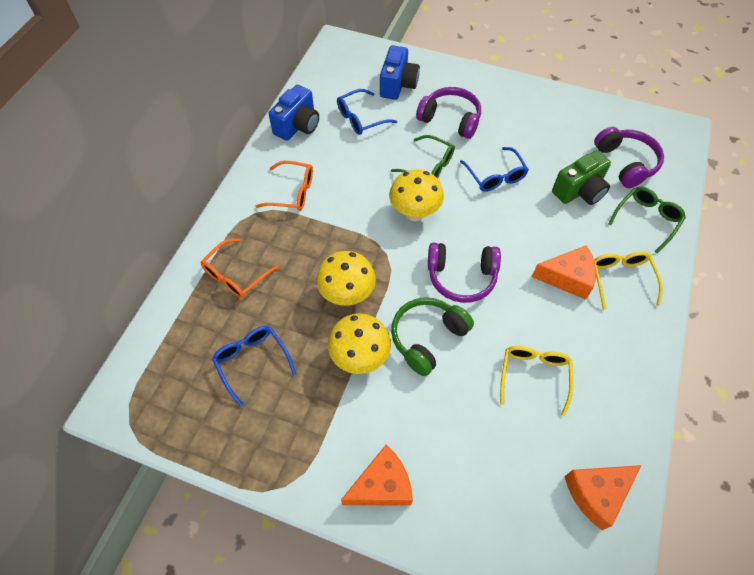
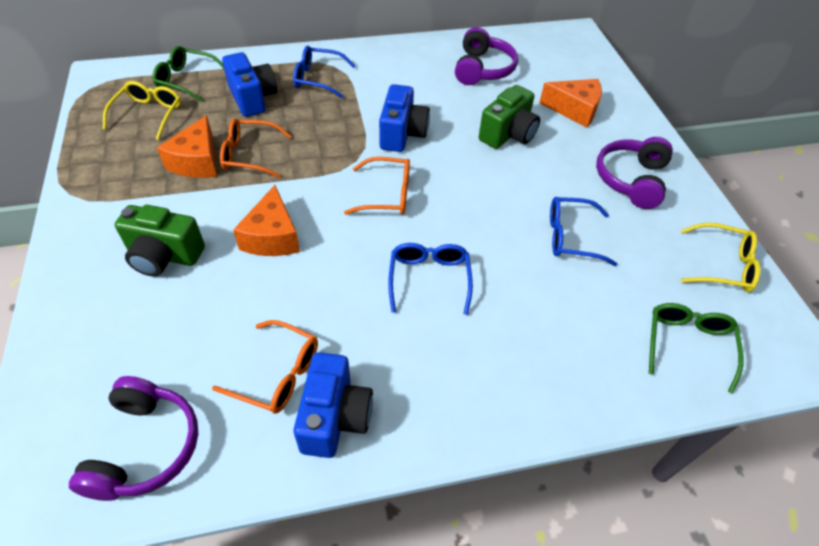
blue camera: [269,85,319,141] [380,45,420,100] = 2 -> [222,52,277,117] [293,352,373,458] [379,84,430,152] = 3
green camera: [552,150,611,205] = 1 -> [115,205,205,277] [479,85,540,149] = 2
green headphones: [391,297,474,376] = 1 -> none = 0
orange glasses: [201,238,279,298] [255,161,313,211] = 2 -> [212,320,318,414] [220,118,291,178] [344,157,410,215] = 3
yellow mushroom: [316,251,376,306] [328,314,391,374] [389,170,444,221] = 3 -> none = 0

